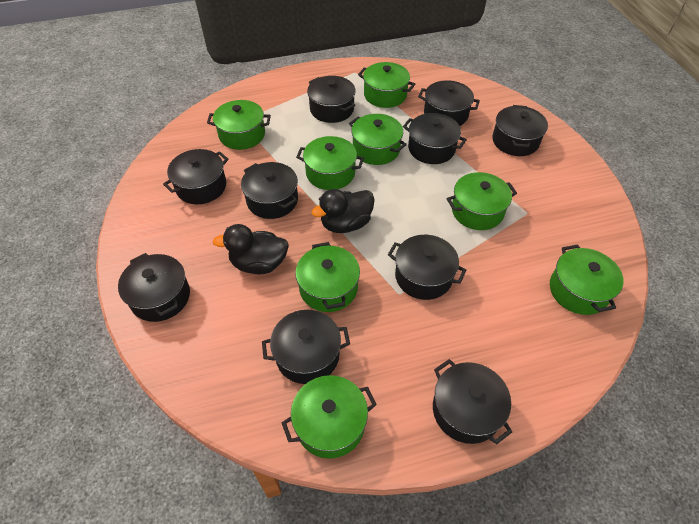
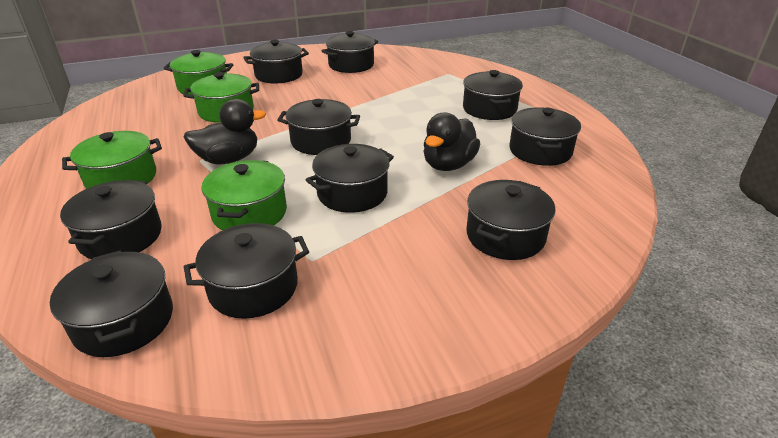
green pot: [207,100,271,150] [282,375,377,459] [295,242,360,312] [296,136,364,190] [349,114,407,165] [358,62,415,108] [447,172,517,230] [550,244,624,315] = 8 -> [62,131,162,189] [164,50,234,95] [183,72,259,123] [201,160,287,230] = 4

